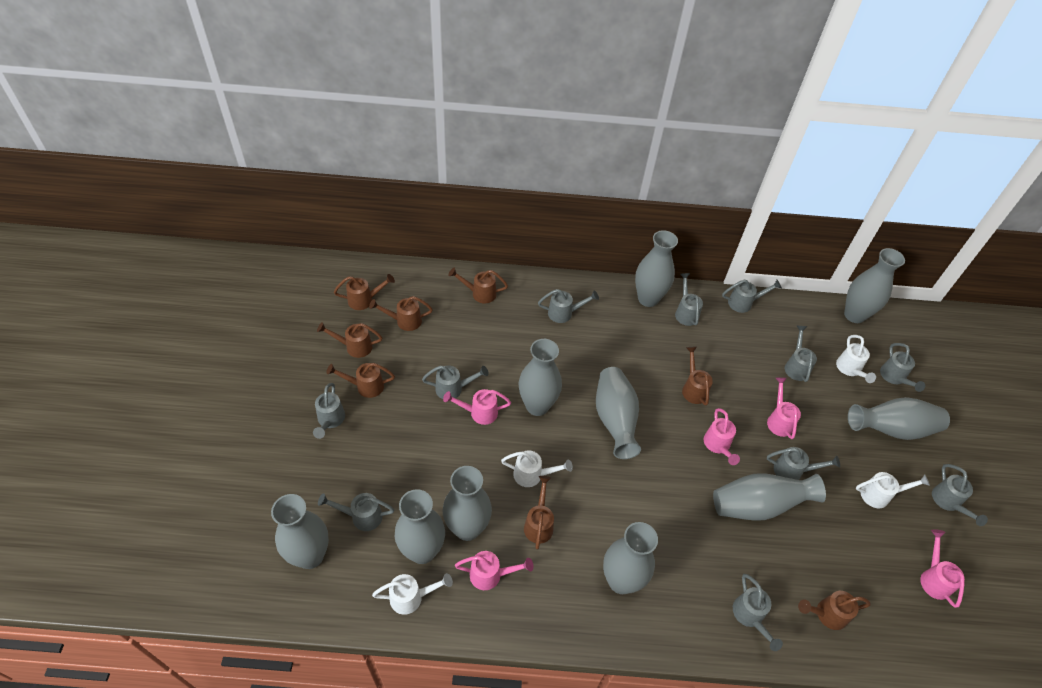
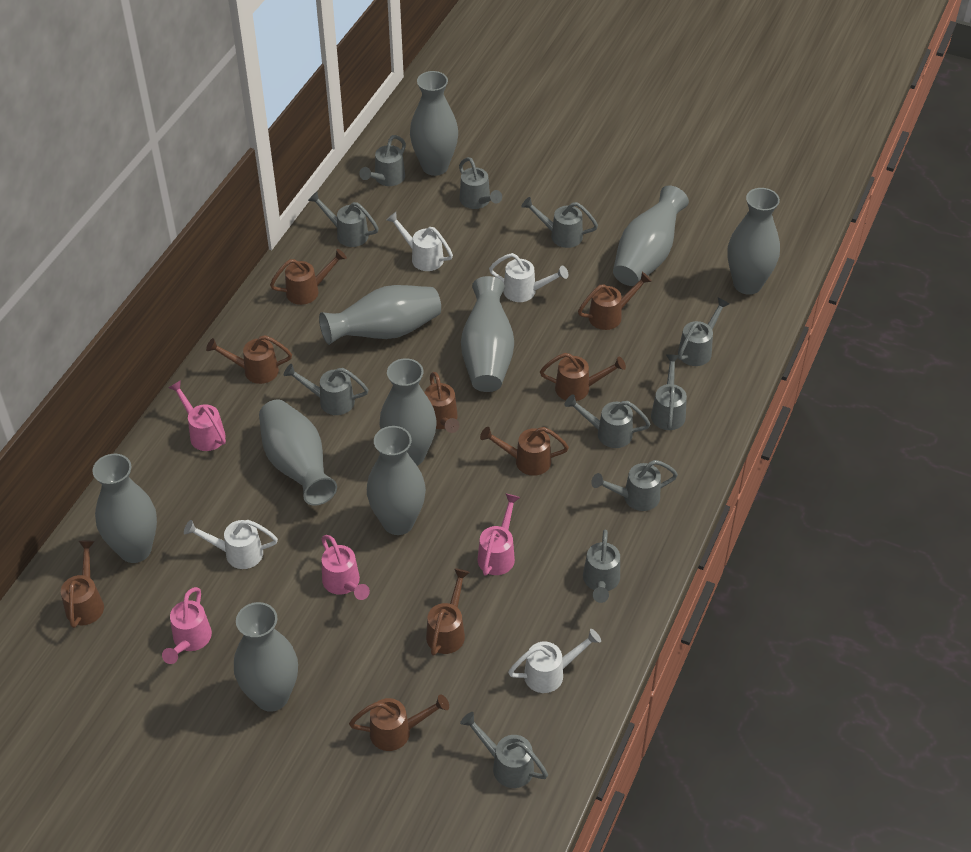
brown watering can: [317,322,383,358] [326,363,395,398] [334,274,395,310] [369,296,433,331] [448,268,508,304] [524,476,554,550] [682,347,713,406] [798,591,871,630] = 8 -> [61,541,104,628] [206,335,292,384] [270,249,347,305] [349,694,449,751] [424,372,459,433] [426,568,470,656] [480,427,569,476] [540,353,626,401] [578,272,652,330] = 9
pink watering can: [443,389,511,425] [455,551,533,590] [704,408,740,465] [767,377,801,439] [920,529,965,608] = 5 -> [162,587,212,664] [168,380,226,451] [322,535,370,600] [478,493,520,576] = 4

